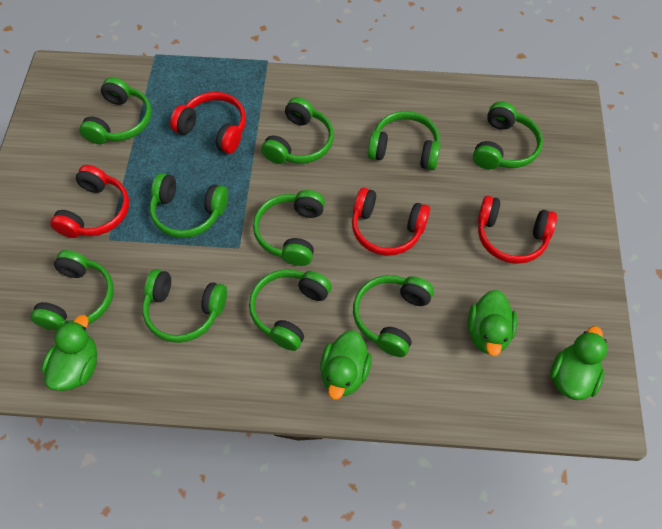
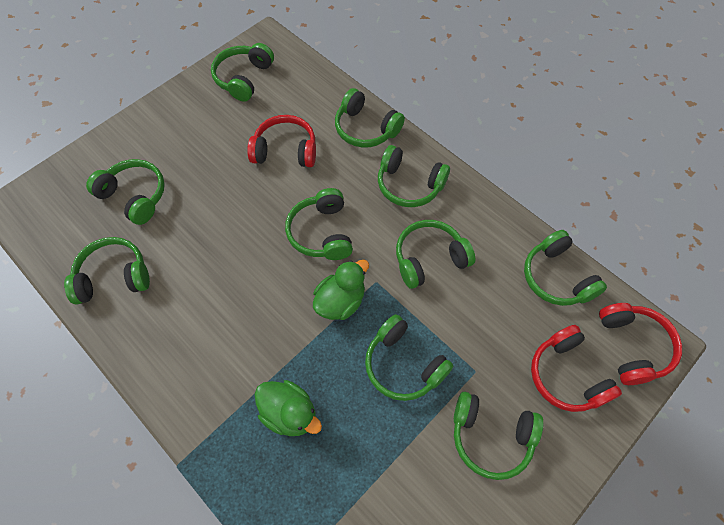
green duck: [42,315,97,391] [320,330,372,400] [468,290,517,356] [550,326,608,400] = 4 -> [255,380,322,436] [313,260,369,320] = 2
red headphones: [50,165,129,238] [170,92,246,154] [352,188,430,256] [477,196,557,264] = 4 -> [247,115,316,167] [531,325,622,412] [599,303,682,385] = 3

